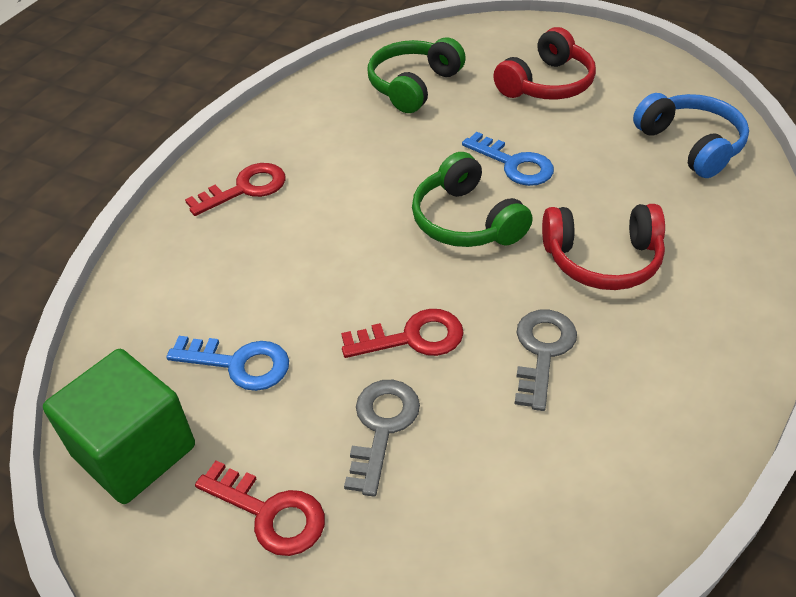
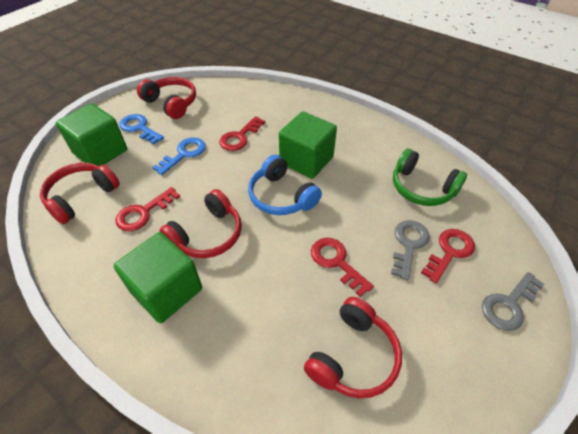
green cube: [43,349,195,504] = 1 -> [56,104,127,166] [114,232,202,323] [279,112,337,179] = 3
green headphones: [367,37,466,113] [412,152,533,247] = 2 -> [393,149,467,206] = 1
red headphones: [493,27,596,100] [542,204,665,290] = 2 -> [40,163,120,224] [137,77,196,119] [160,189,242,258] [304,297,402,398] = 4
red key: [185,163,286,216] [195,461,325,556] [341,309,464,358] = 3 -> [116,187,180,231] [219,116,265,151] [311,238,374,297] [421,229,475,283] = 4

